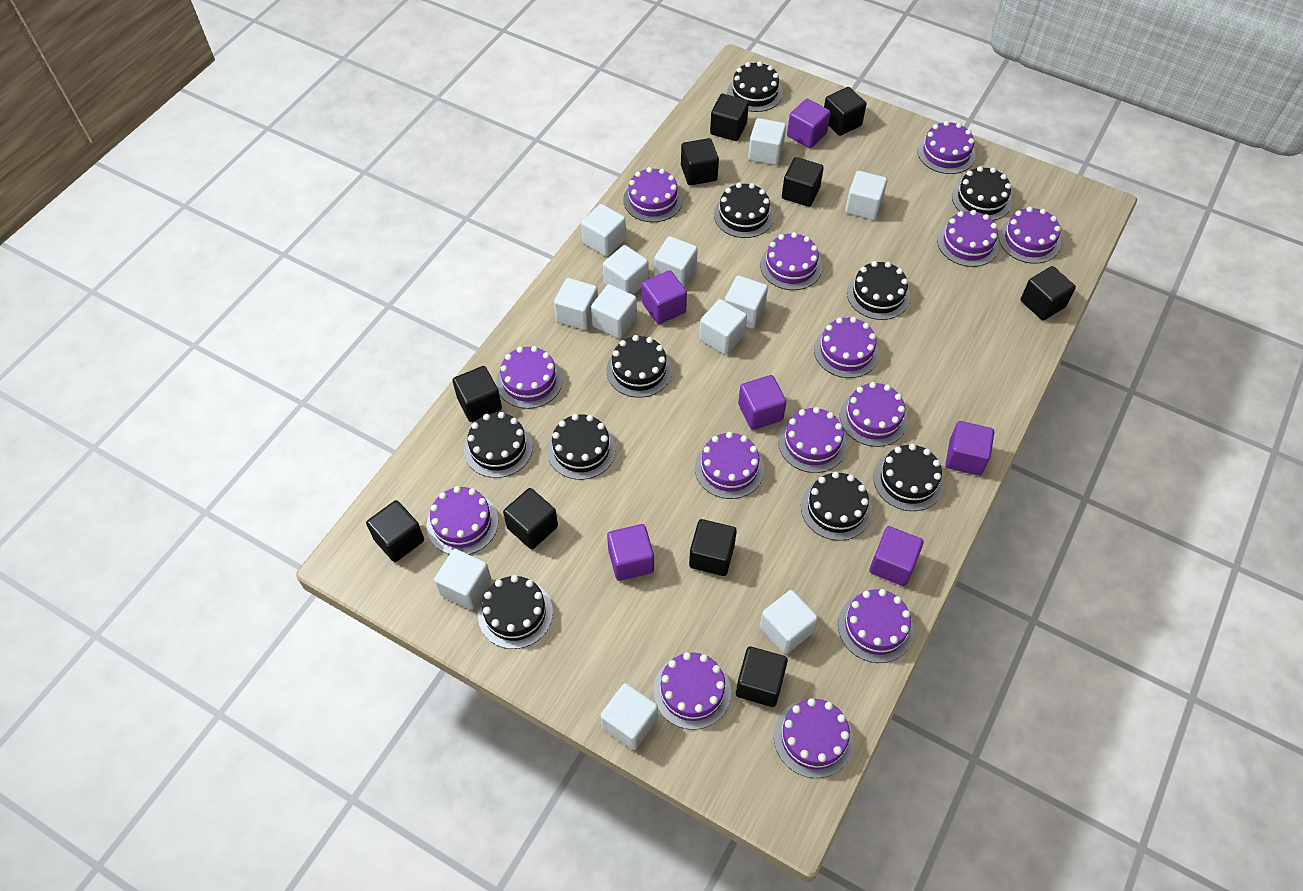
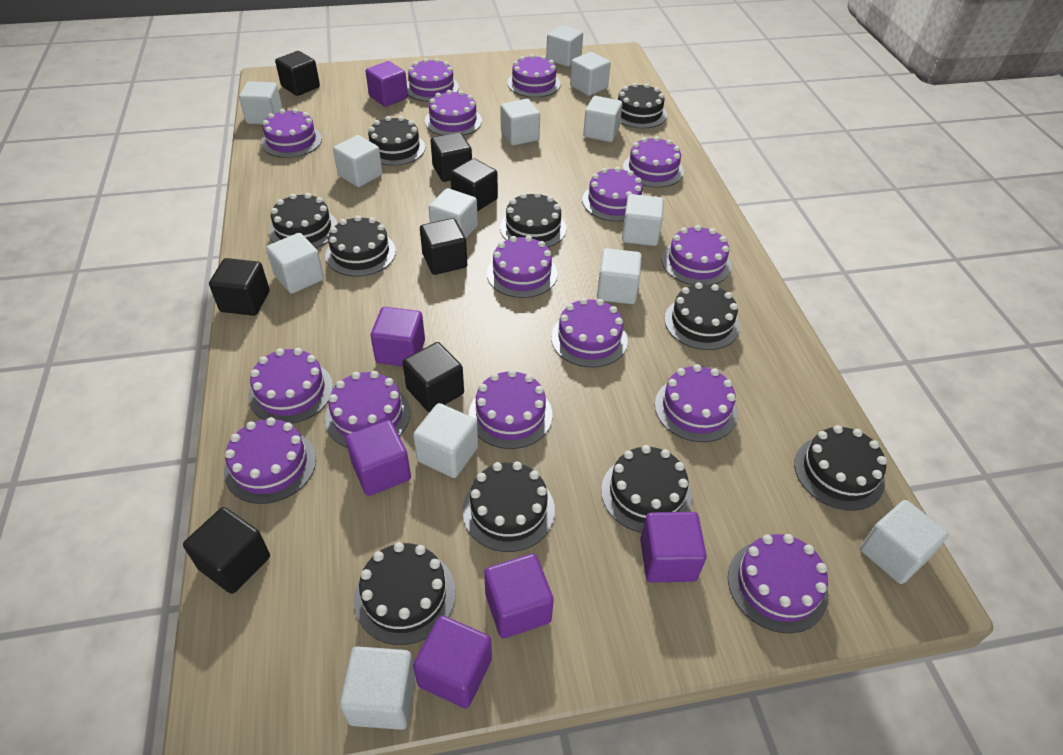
black cube: [366,500,424,562] [453,366,502,422] [503,488,558,549] [681,138,719,185] [689,519,737,576] [710,94,749,141] [736,647,788,707] [782,157,824,207] [824,87,867,136] [1021,266,1076,320] = 10 -> [183,507,270,594] [209,258,270,316] [275,51,320,96] [402,342,464,412] [420,218,467,275] [431,132,472,182] [450,158,498,211] = 7
purple cake: [427,486,498,555] [496,346,563,409] [623,167,683,222] [653,652,731,730] [695,432,764,499] [760,232,822,290] [774,698,854,778] [778,407,847,473] [814,317,879,378] [838,589,914,663] [840,382,908,447] [917,121,976,174] [937,210,999,267] [999,207,1061,264] = 14 -> [224,417,316,504] [248,348,333,424] [261,108,322,158] [325,371,410,447] [407,58,459,102] [425,90,482,136] [469,370,553,449] [487,236,557,298] [507,54,560,97] [551,298,628,368] [582,167,643,222] [623,136,684,187] [655,364,738,442] [662,225,731,285] [728,534,828,633] = 15
white cube: [434,549,491,610] [554,278,598,330] [581,204,626,257] [591,284,637,339] [600,683,658,750] [603,245,649,295] [654,236,698,287] [699,299,747,355] [725,276,768,329] [748,118,786,165] [760,590,818,654] [845,171,887,220] = 12 -> [239,81,283,124] [266,233,324,294] [333,135,383,187] [340,646,416,730] [413,403,478,478] [429,188,478,238] [501,99,540,146] [546,25,583,67] [570,52,611,96] [583,96,622,142] [597,248,642,304] [622,194,664,246] [860,500,949,584] = 13

